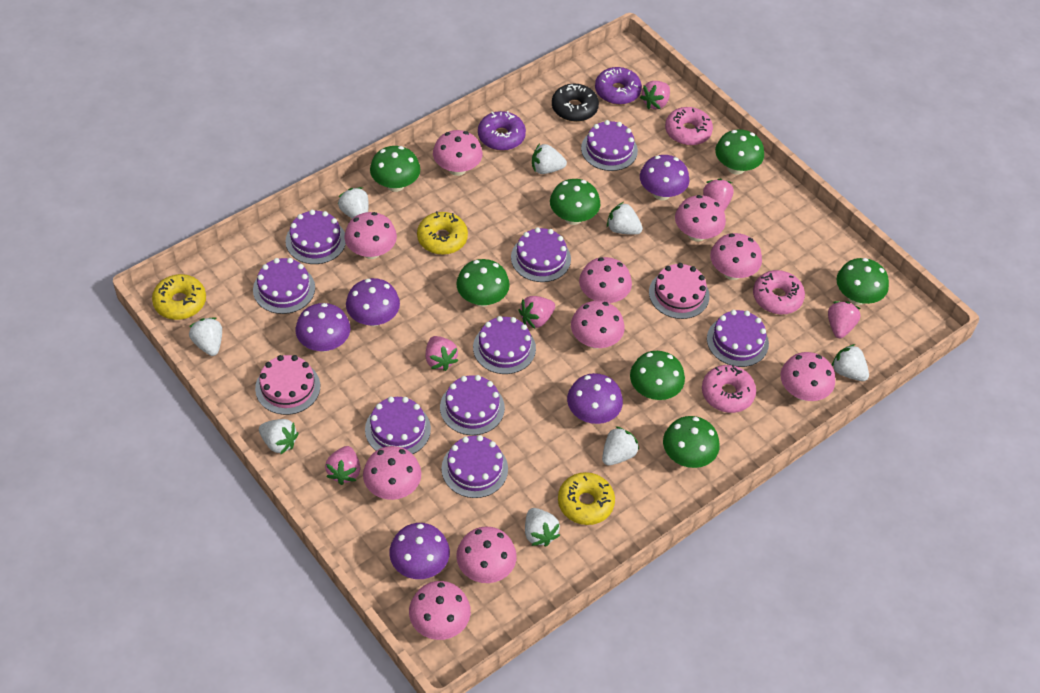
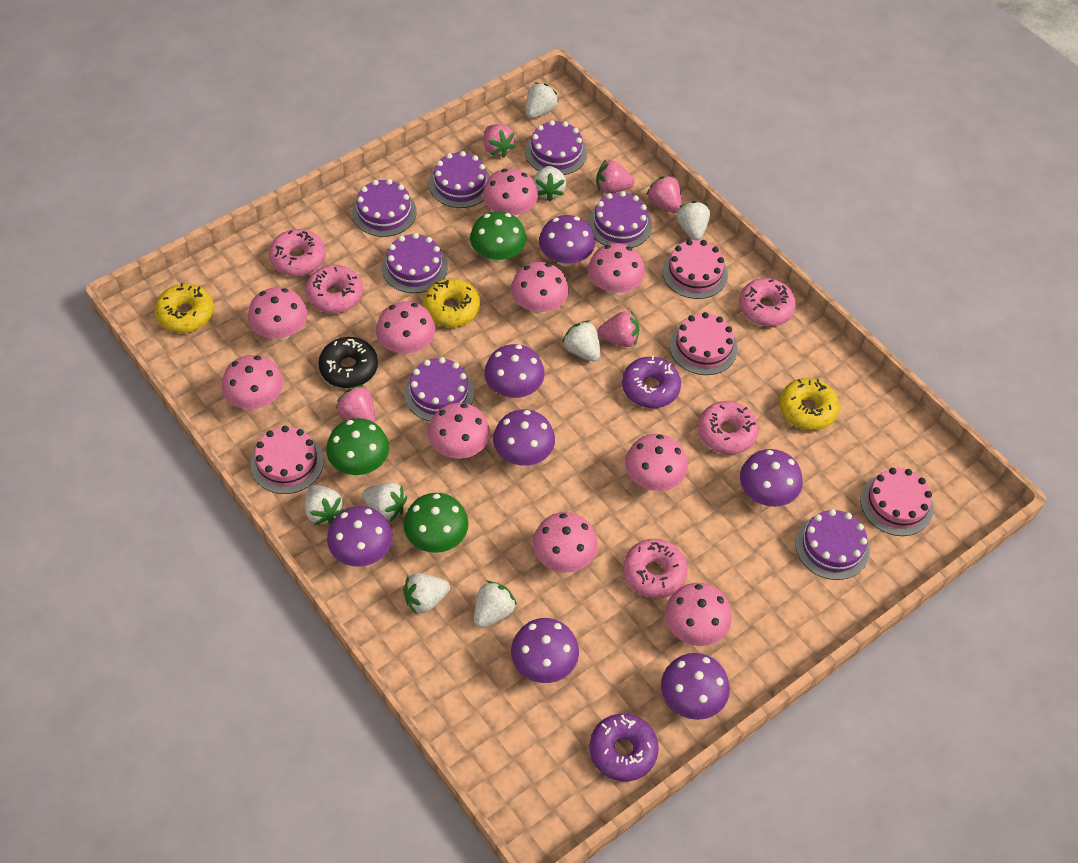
green mushroom: [370,146,420,192] [456,259,510,307] [550,179,600,225] [630,351,685,400] [663,416,720,468] [715,129,764,175] [836,258,889,305] = 7 -> [326,418,389,475] [404,493,469,553] [470,211,526,263] = 3
pink cake: [255,355,320,415] [649,263,710,319] = 2 -> [251,426,324,494] [662,239,728,299] [670,312,738,375] [860,468,934,536] = 4
pink donut: [665,107,713,146] [702,365,756,413] [753,270,805,315] = 3 -> [269,229,326,276] [305,265,363,313] [623,539,688,598] [698,401,758,454] [739,278,796,326] = 5
pink strawberry: [325,446,361,485] [425,336,458,371] [518,296,555,329] [640,81,670,109] [703,179,734,211] [828,301,860,338] = 6 -> [336,385,375,423] [484,124,516,157] [596,160,635,194] [597,311,639,347] [646,175,681,213] = 5
purple cake: [253,258,315,314] [286,210,346,264] [365,397,431,454] [440,375,505,435] [441,435,508,498] [473,316,536,374] [511,227,571,282] [581,120,638,171] [707,310,769,367] = 9 -> [352,179,417,237] [382,233,448,293] [404,357,474,421] [429,151,490,208] [525,120,587,175] [588,191,652,248] [795,509,870,580] = 7
purple mushroom: [296,303,350,352] [346,278,400,326] [389,523,450,579] [567,373,623,424] [640,155,689,200] = 5 -> [327,506,393,567] [484,344,545,398] [493,409,555,466] [511,618,579,683] [539,215,595,267] [661,653,730,720] [740,449,803,507] = 7

